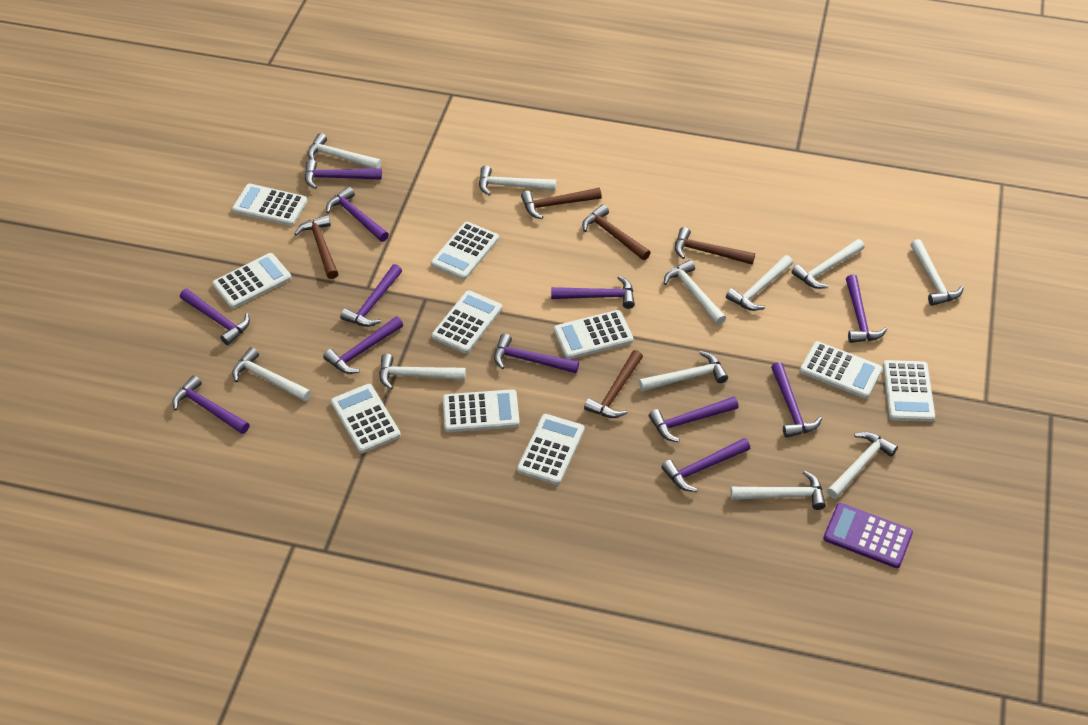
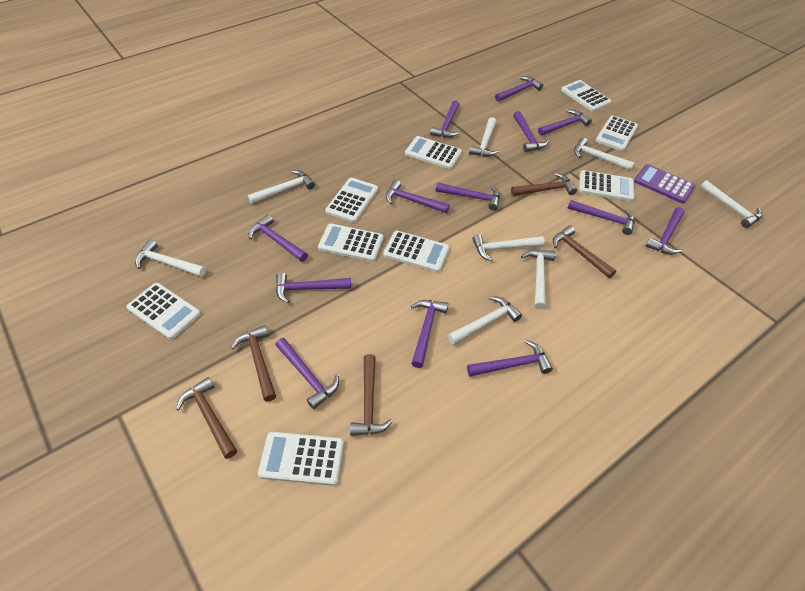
purple hammer: [172,375,250,434] [180,289,250,345] [305,159,382,189] [323,316,403,374] [326,187,389,242] [340,264,402,327] [494,334,579,373] [551,276,635,309] [649,397,739,442] [661,438,750,492] [771,362,822,438] [846,275,887,343] = 12 -> [248,214,308,262] [275,338,339,409] [276,272,351,303] [386,180,450,213] [411,300,449,368] [430,101,459,138] [436,182,500,211] [467,340,553,377] [495,76,543,102] [513,111,549,152] [538,110,592,136] [568,200,635,235] [645,207,684,255] = 13
white calculator: [212,253,292,309] [232,184,307,226] [331,384,401,453] [431,222,499,280] [432,290,502,353] [443,389,520,432] [517,414,585,485] [554,310,633,359] [800,341,883,399] [883,360,935,422] = 10 -> [126,283,201,339] [258,432,344,486] [318,223,384,262] [325,178,378,223] [383,231,449,272] [405,136,462,169] [561,80,611,111] [579,170,634,201] [595,115,638,151] = 9
white hammer: [232,347,311,402] [307,133,381,169] [379,354,466,389] [479,166,556,196] [639,351,728,391] [664,260,726,325] [726,255,793,311] [730,471,826,510] [791,239,865,289] [827,432,898,499] [910,239,964,306] = 11 -> [135,240,206,277] [248,170,315,204] [448,296,522,345] [469,117,499,157] [472,234,545,261] [521,249,556,309] [574,137,634,171] [700,180,762,228] = 8

